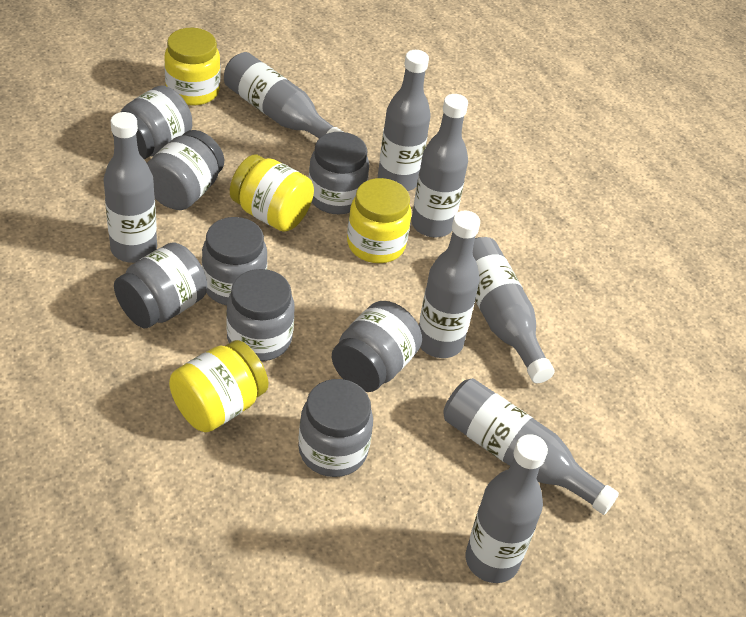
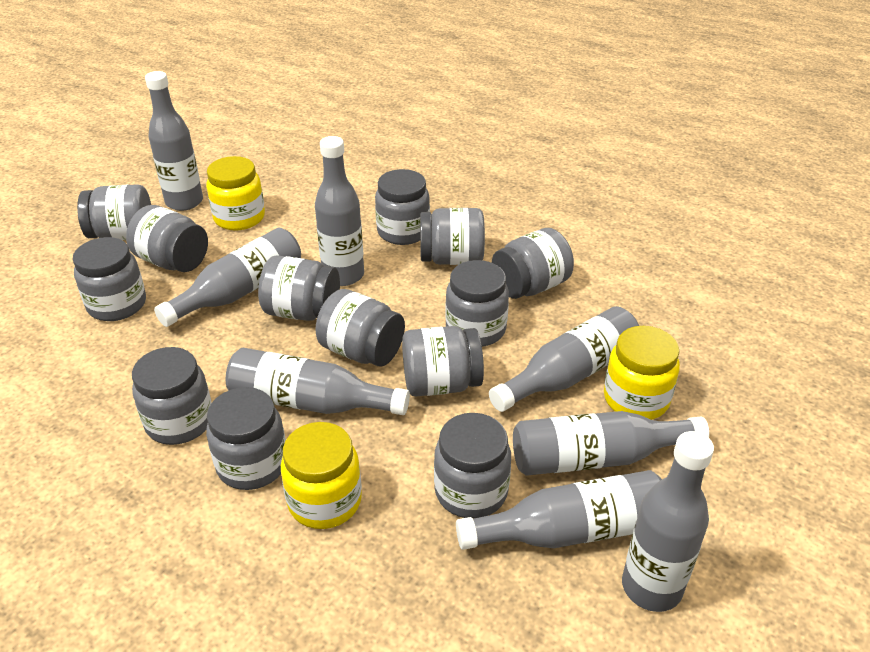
grey jar: [112,86,192,160] [114,243,207,329] [147,130,224,210] [202,217,267,305] [226,269,295,361] [298,379,373,477] [308,132,369,214] [332,301,422,392] = 8 -> [73,237,146,321] [77,184,151,240] [126,205,208,272] [132,347,212,445] [206,387,286,490] [258,255,340,321] [315,289,405,367] [375,169,430,245] [402,326,484,396] [420,208,485,265] [434,413,511,519] [445,260,509,347] [492,228,574,299] = 13
yellow jar: [164,28,220,106] [169,340,268,432] [230,154,314,232] [347,178,412,263] = 4 -> [206,156,265,230] [281,422,362,529] [604,326,680,420] = 3

